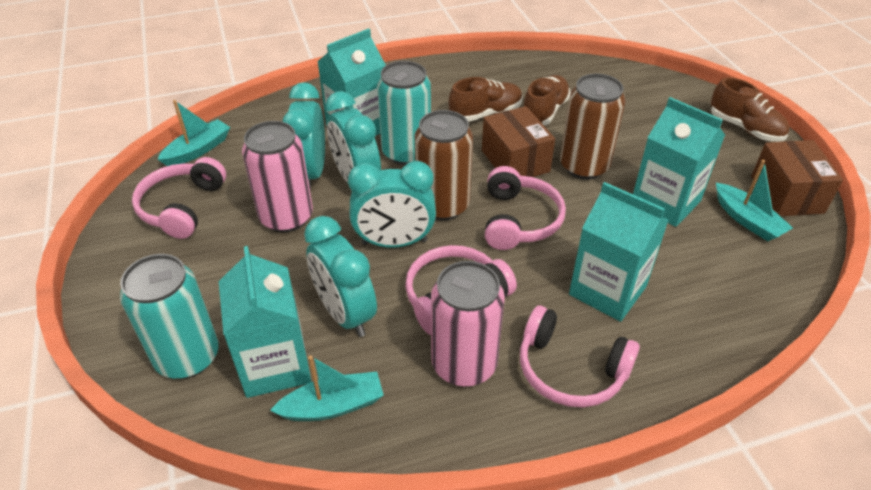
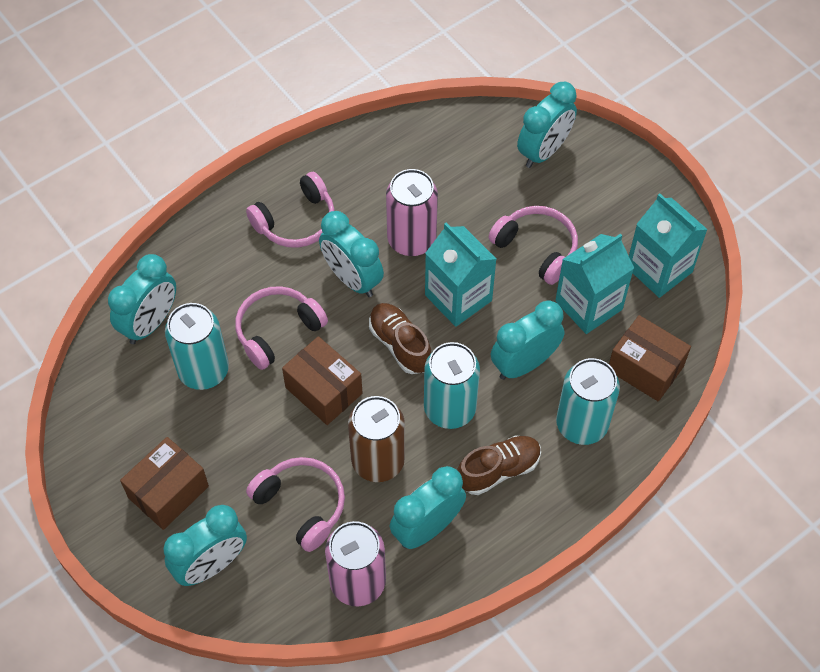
brown box: [482,106,555,177] [751,140,843,216] = 2 -> [120,437,209,530] [282,336,362,425] [609,315,691,401] = 3
brown can: [414,110,473,220] [560,74,626,180] = 2 -> [348,396,405,482] = 1
brown shoe: [449,77,523,122] [524,75,571,125] [711,77,790,141] = 3 -> [369,303,431,374] [457,435,541,495] = 2
turquoise boat: [157,100,230,166] [270,355,384,421] [716,160,793,241] = 3 -> none = 0
turquoise can: [120,254,219,379] [377,61,431,165] = 2 -> [165,303,229,390] [424,342,480,429] [556,358,620,445] = 3
turquoise carton: [219,246,311,398] [317,28,386,136] [569,182,668,322] [633,97,725,227] = 4 -> [425,222,496,327] [555,233,634,334] [629,193,708,298] = 3
turquoise clock: [282,82,325,190] [304,216,377,337] [325,91,381,183] [348,161,436,248] = 4 -> [108,254,176,344] [164,505,247,586] [319,211,384,297] [389,466,466,549] [491,301,565,380] [517,82,577,168] = 6

